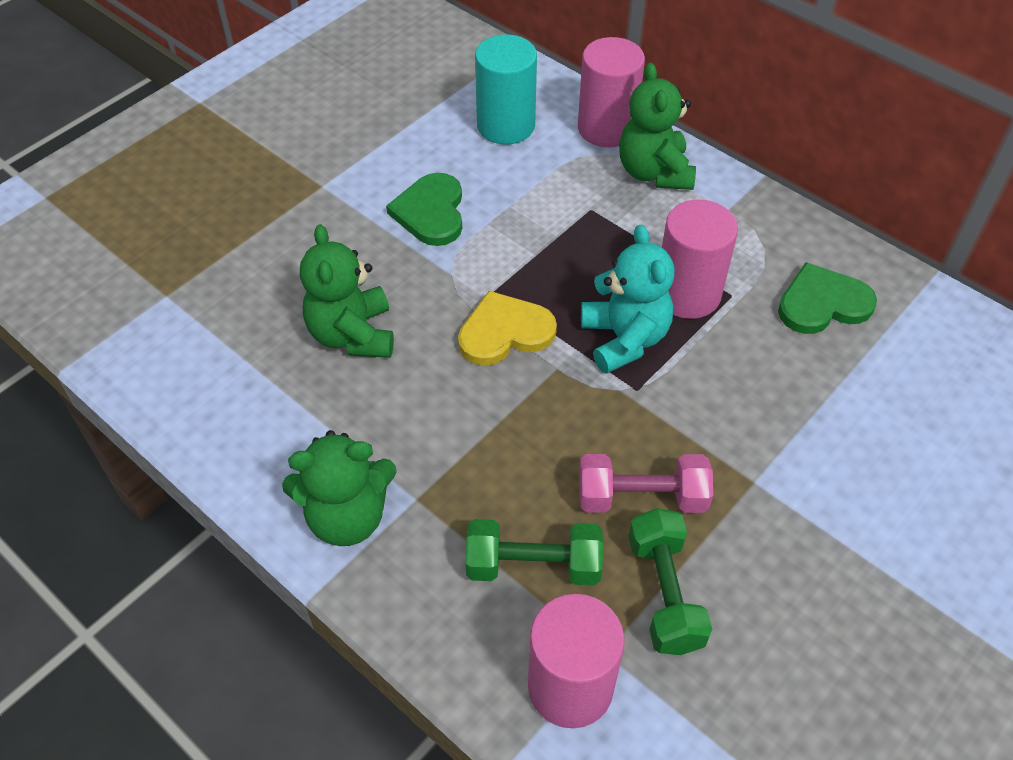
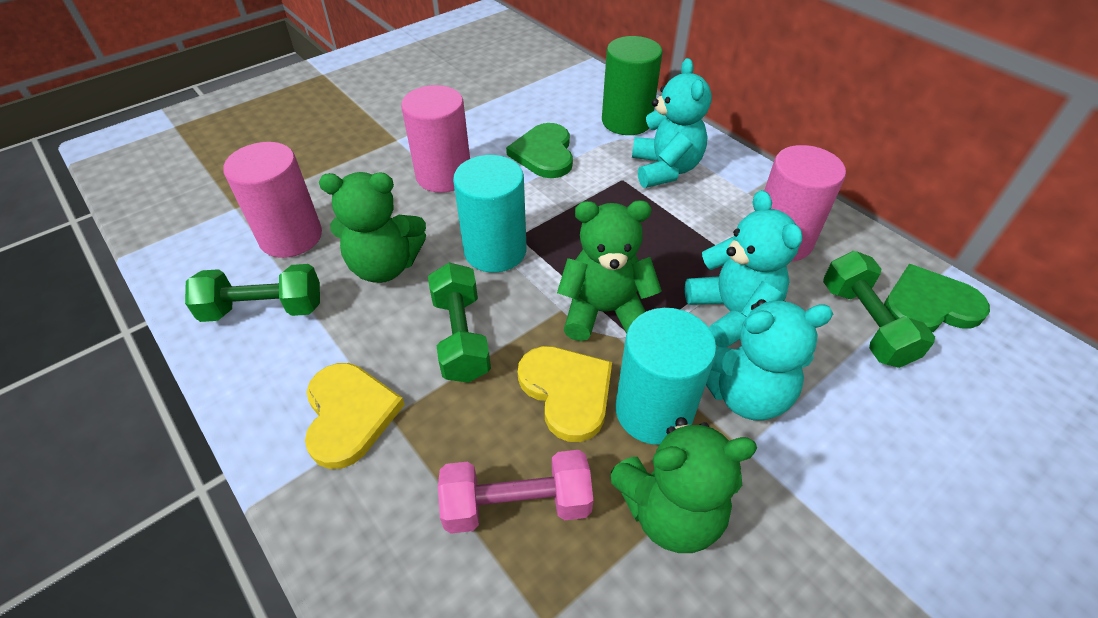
green cylinder: none = 0 -> [602,36,663,135] = 1
green dumbbell: [465,519,603,585] [629,508,712,655] = 2 -> [185,264,320,322] [428,263,491,383] [823,251,935,368] = 3
turquoise cylinder: [475,35,537,145] = 1 -> [453,155,527,272] [616,308,717,445] = 2
turquoise teddy bear: [581,225,675,374] = 1 -> [632,58,712,188] [685,190,803,348] [706,299,833,421] = 3
yellow heart: [458,291,557,366] = 1 -> [305,363,405,469] [518,346,612,442] = 2

